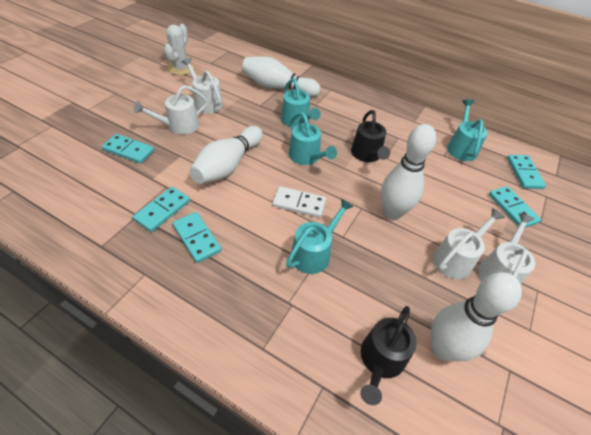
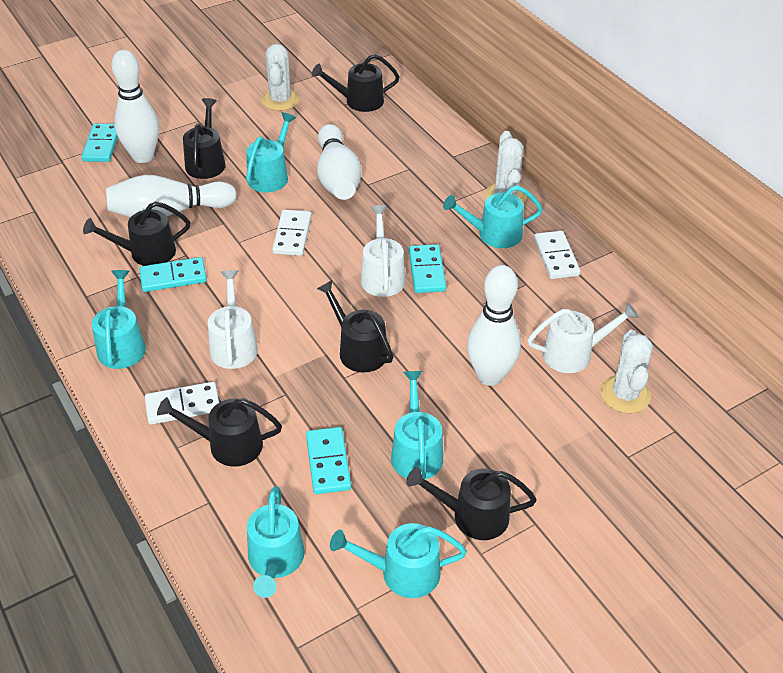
black watering can: [351,110,390,162] [360,306,417,405] = 2 -> [83,201,190,266] [157,397,282,467] [183,98,226,179] [312,54,400,112] [317,280,393,373] [406,467,537,540] = 6
turquoise domino: [102,134,154,164] [133,187,190,232] [173,212,222,263] [489,186,541,228] [507,155,546,189] = 5 -> [81,124,118,162] [139,257,207,292] [306,427,351,494] [409,244,446,293] = 4
turquoise watering can: [281,78,321,127] [286,198,354,274] [289,112,337,165] [447,99,488,161] = 4 -> [92,270,146,369] [246,112,296,193] [247,486,305,598] [330,523,467,598] [391,371,443,480] [443,185,543,248] = 6
white cactus: [164,24,194,75] = 1 -> [261,44,299,111] [485,131,527,203] [600,330,653,413] = 3
white domino: [272,186,326,218] = 1 -> [145,382,219,425] [272,210,312,256] [534,231,580,279] = 3
white watering can: [133,85,208,134] [182,57,223,113] [433,208,505,279] [478,213,535,284] = 4 -> [208,270,258,369] [361,205,405,297] [528,302,639,373] = 3

